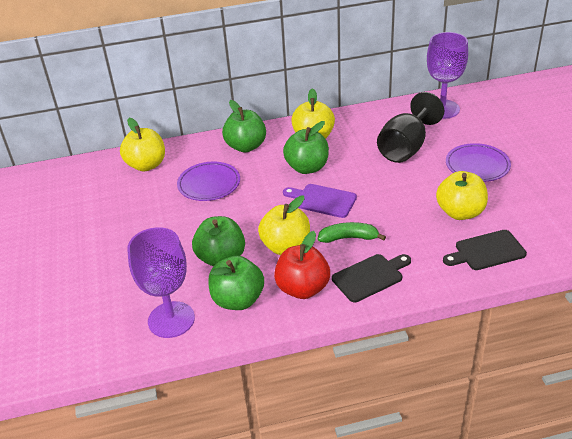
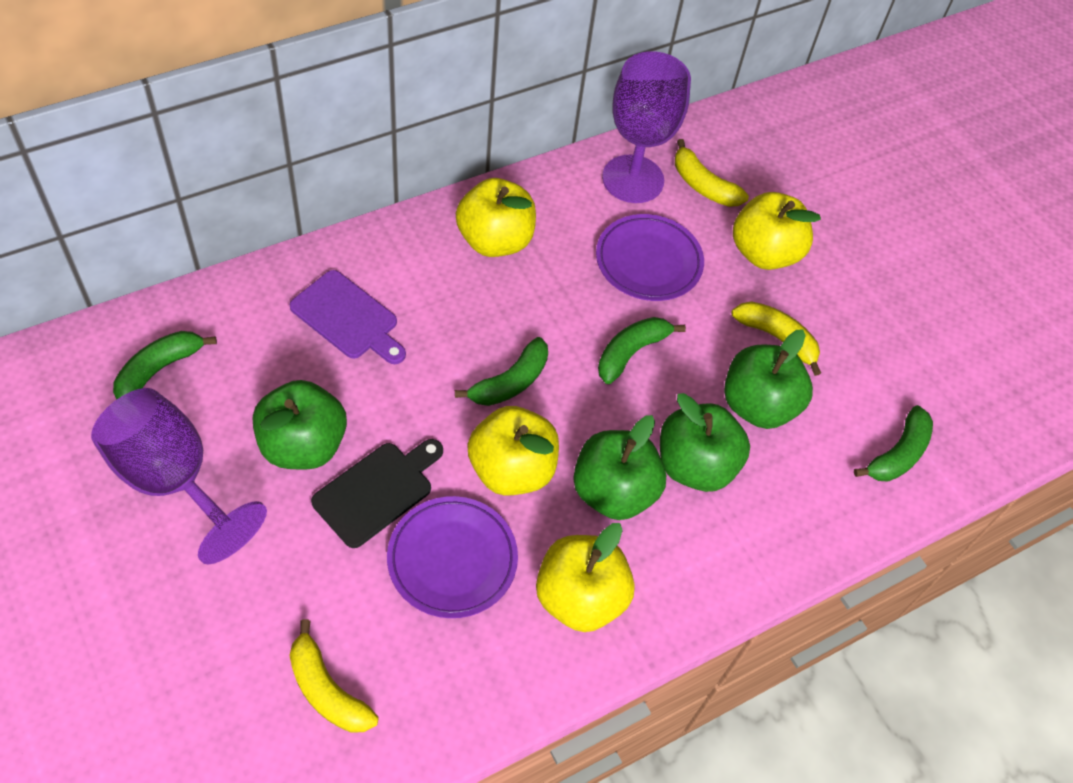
black cutting board: [332,254,411,303] [443,230,527,270] = 2 -> [311,439,443,548] = 1
black goblet: [377,92,444,163] = 1 -> none = 0
green banana: [318,222,386,243] = 1 -> [113,331,217,399] [455,337,548,406] [598,317,686,384] [854,405,933,482] = 4
red apple: [274,231,330,299] = 1 -> none = 0
yellow banana: none = 0 -> [289,619,379,733] [675,139,749,207] [732,301,821,376] = 3

